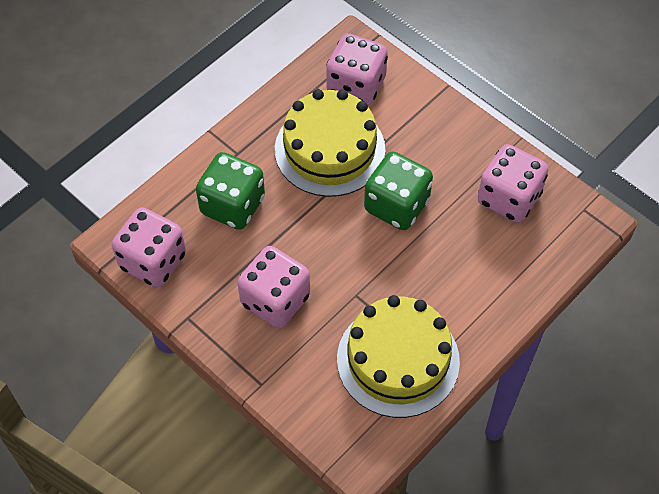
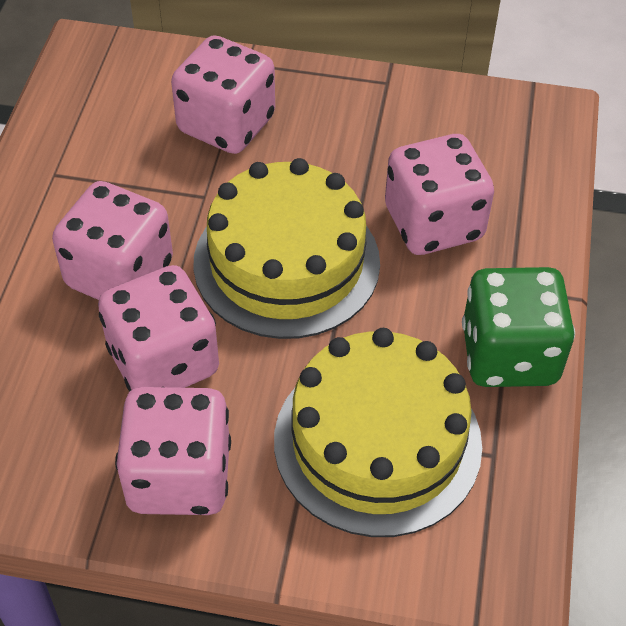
green dice: [196,152,265,230] [364,152,433,230] = 2 -> [462,267,575,387] = 1
pink dice: [112,207,186,287] [237,246,310,328] [326,33,388,106] [477,144,549,223] = 4 -> [52,181,173,300] [98,265,219,391] [115,387,231,515] [171,35,275,154] [385,134,494,255] = 5

